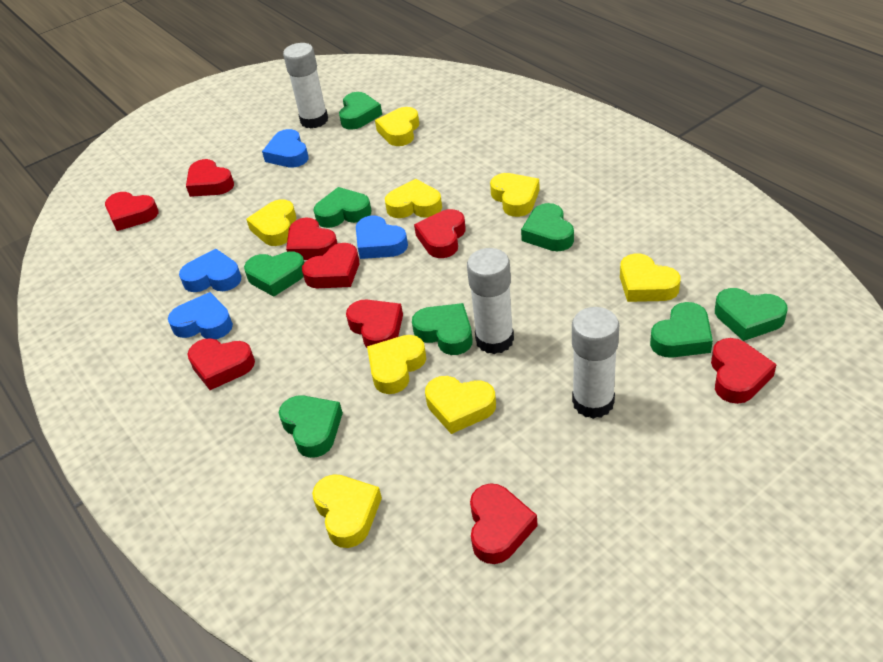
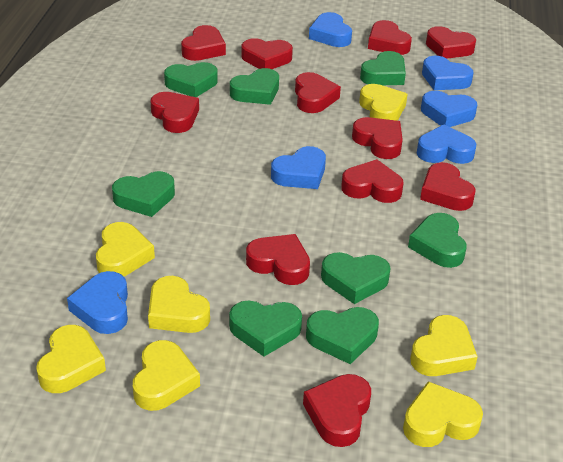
blue heart: [168,292,233,339] [179,249,241,292] [262,129,309,168] [356,216,408,259] = 4 -> [67,271,128,334] [271,146,326,189] [309,12,352,47] [416,124,476,164] [421,91,477,127] [422,56,474,90] = 6
red heart: [105,192,158,231] [186,159,234,197] [187,338,255,390] [286,218,338,260] [302,243,359,288] [346,299,403,348] [414,209,466,258] [470,483,537,564] [711,338,777,404] = 9 -> [150,92,199,133] [181,25,226,61] [241,38,293,69] [246,234,310,285] [295,72,341,113] [303,374,371,447] [341,159,404,203] [352,117,403,159] [368,20,412,55] [420,162,476,211] [426,26,476,59] = 11
white glue stick: [283,43,328,129] [467,248,514,354] [572,307,619,419] = 3 -> none = 0
yellow heart: [246,199,296,246] [312,474,382,548] [367,335,426,394] [375,107,419,146] [385,179,442,218] [425,376,496,434] [490,173,540,217] [620,253,681,302] = 8 -> [36,325,106,393] [96,222,155,276] [133,340,200,411] [148,276,210,333] [359,84,408,121] [403,381,483,447] [410,315,478,376] = 7

